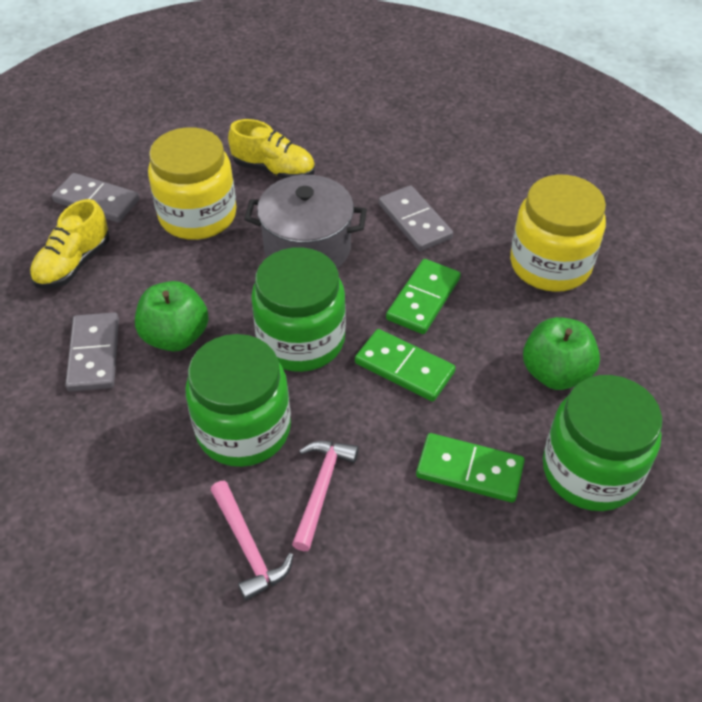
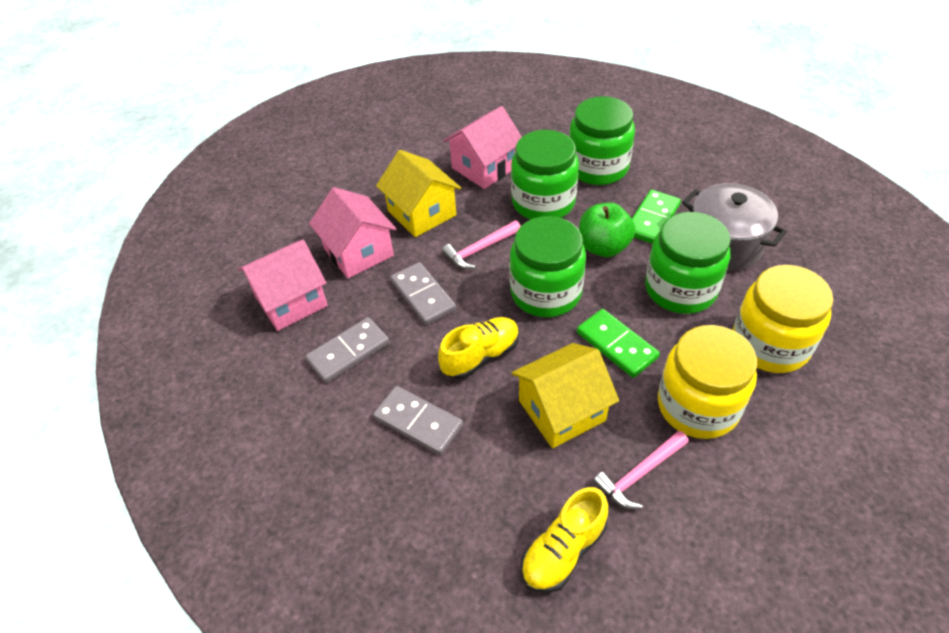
green apple: [135,281,208,352] [523,317,600,390] = 2 -> [579,203,635,257] = 1
green domino: [355,329,456,402] [386,259,461,334] [416,433,525,503] = 3 -> [577,309,660,378] [632,190,681,244] = 2
green jar: [185,334,291,467] [251,247,346,372] [543,375,662,511] = 3 -> [510,216,586,317] [511,130,579,219] [569,96,635,185] [645,212,731,314] = 4
pink house: none = 0 -> [238,240,328,331] [309,187,397,278] [443,106,522,189] = 3
yellow house: none = 0 -> [376,150,461,237] [512,343,619,448] = 2

